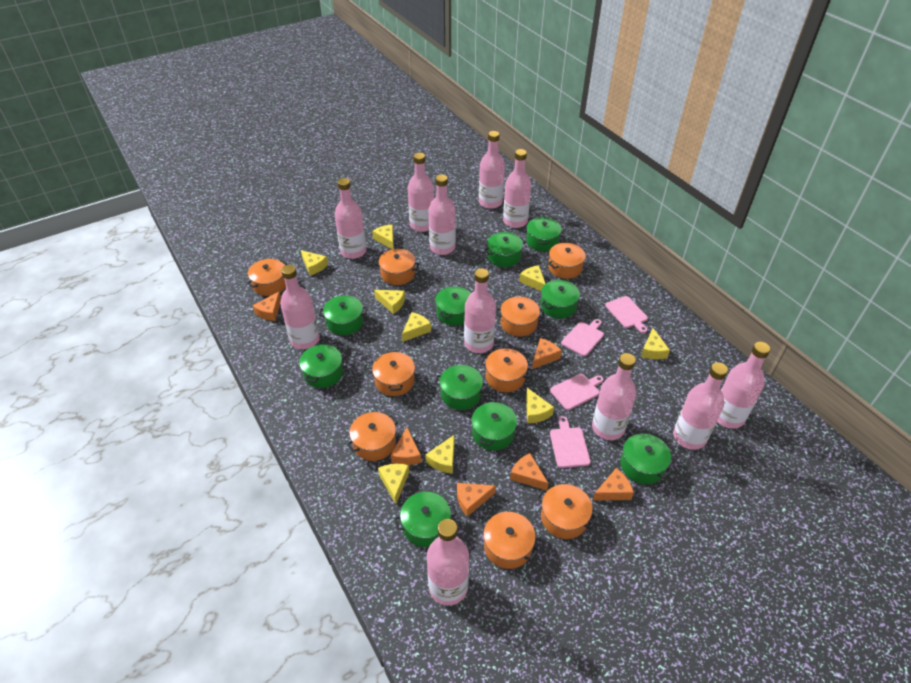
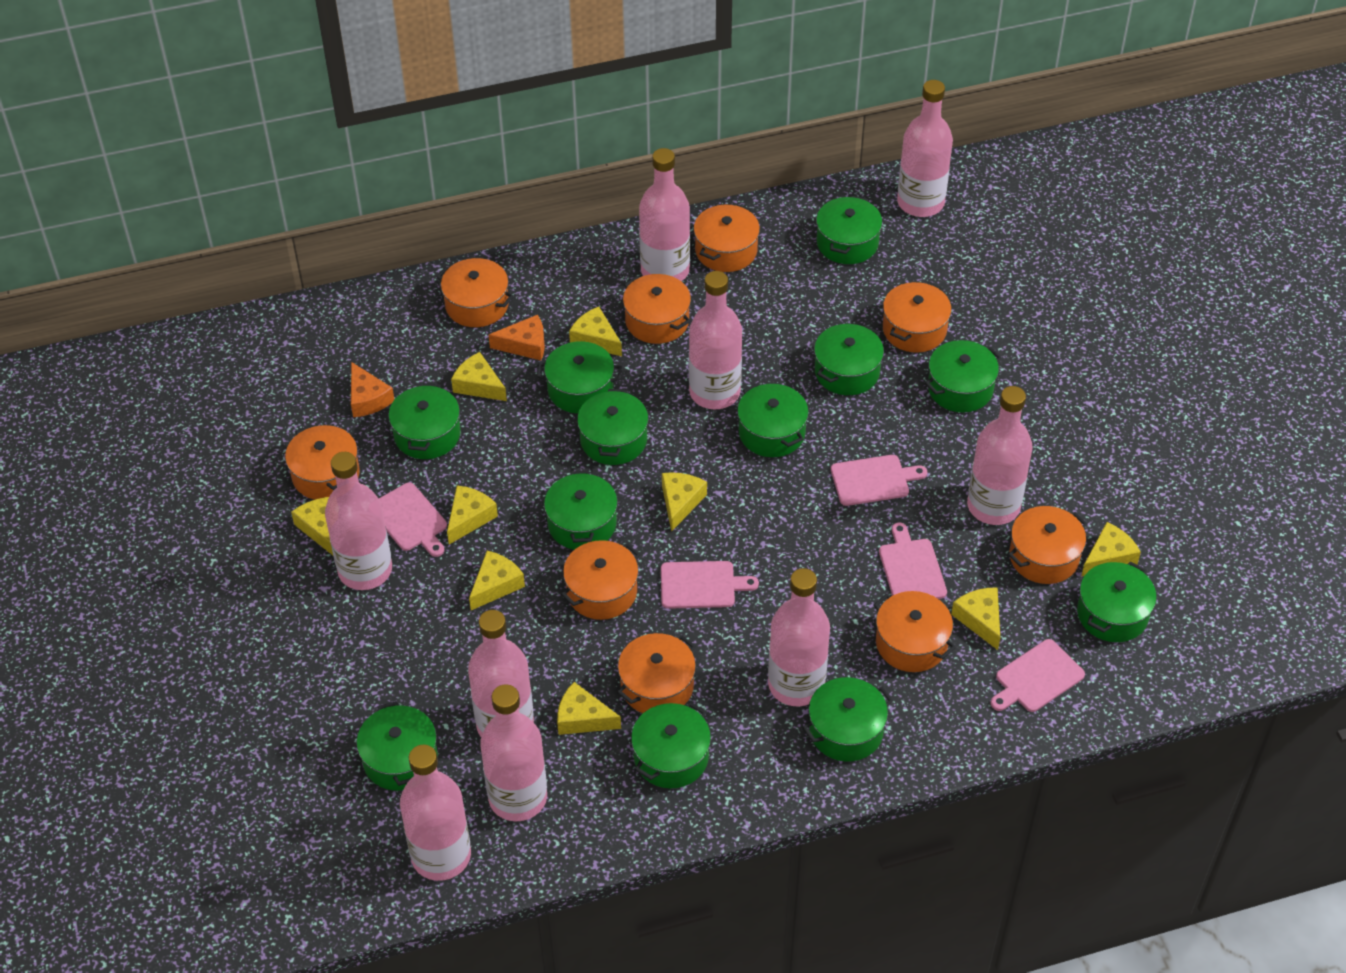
green pot: [299,343,343,388] [319,295,367,335] [394,492,457,547] [435,286,471,326] [435,365,488,410] [471,401,517,450] [484,232,526,267] [526,217,562,251] [540,280,580,319] [620,433,672,484] = 10 -> [357,701,438,791] [389,383,461,459] [537,341,622,414] [544,471,618,550] [577,389,648,465] [631,702,711,789] [737,383,809,457] [802,677,893,762] [814,324,884,395] [816,196,882,264] [925,340,1001,413] [1077,562,1156,642] = 12
orange cheese: [252,291,281,321] [391,427,421,465] [457,483,496,517] [510,453,549,490] [532,338,562,369] [592,468,634,501] = 6 -> [351,362,394,417] [488,315,545,360] = 2
pink bottle: [280,265,320,349] [334,178,366,259] [408,153,434,232] [427,519,469,605] [429,174,456,255] [464,268,496,353] [479,131,505,209] [503,149,531,228] [592,353,636,440] [673,362,728,450] [717,342,770,428] = 11 -> [325,452,392,590] [400,745,471,881] [468,610,534,737] [480,684,547,821] [639,148,690,281] [689,271,742,409] [768,568,830,706] [897,80,953,217] [967,386,1033,525] = 9
pink cutting board: [550,374,604,410] [550,416,591,468] [561,319,604,356] [605,296,648,333] = 4 -> [379,482,447,557] [661,561,759,609] [831,455,927,506] [879,523,947,599] [990,639,1085,712] = 5

